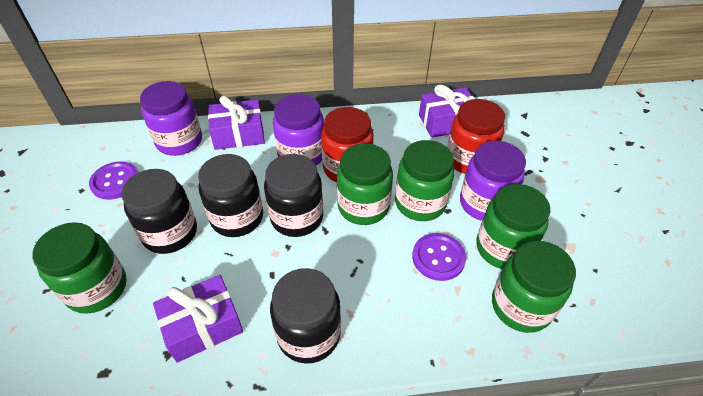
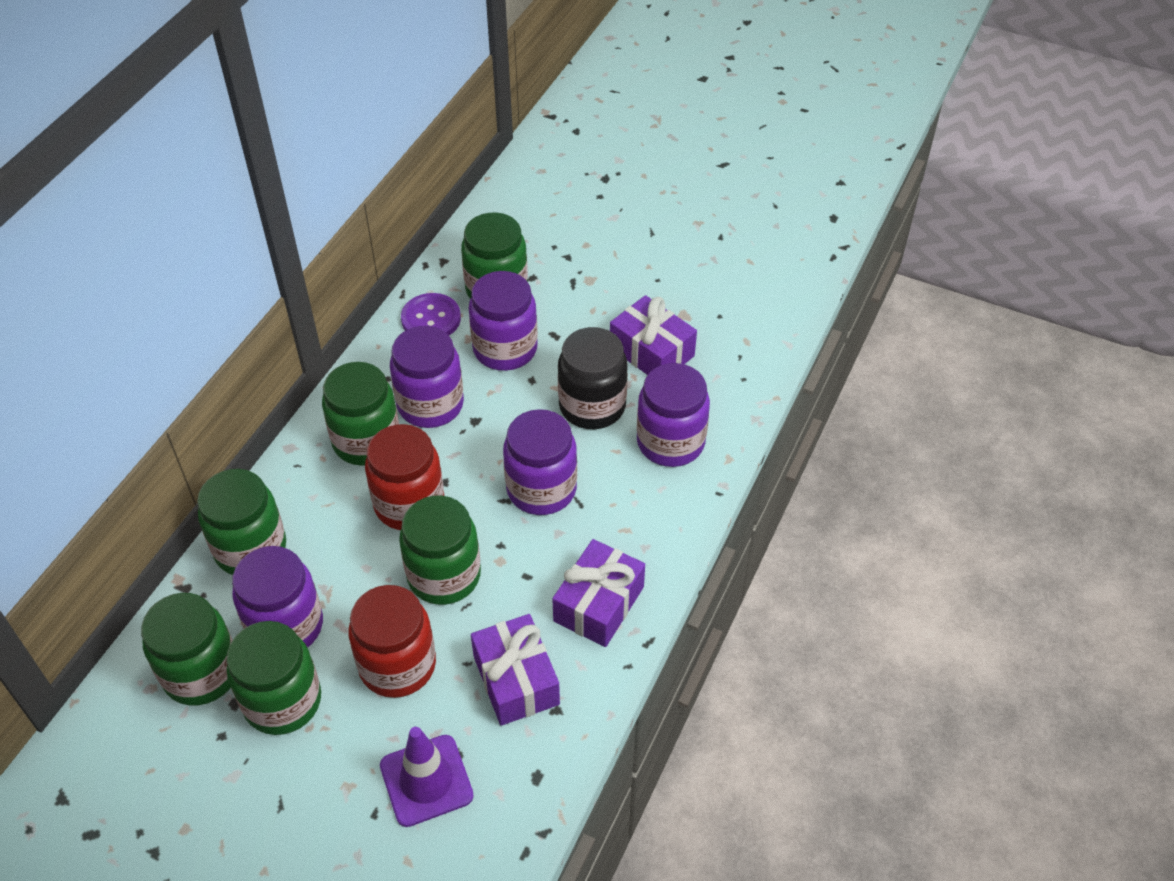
black jar: [121,169,197,254] [198,154,263,237] [264,154,323,237] [270,268,341,364] = 4 -> [558,327,628,429] = 1
green jar: [32,222,127,314] [337,143,393,225] [395,140,454,221] [476,184,550,269] [492,241,576,333] = 5 -> [141,593,232,706] [197,469,286,575] [226,621,321,735] [322,362,399,466] [399,496,481,605] [461,212,528,299] = 6
purple button: [89,161,139,200] [412,233,466,281] = 2 -> [401,293,461,335] = 1
purple jar: [140,81,202,156] [273,94,324,165] [460,141,526,221] = 3 -> [232,546,323,648] [390,326,464,428] [469,271,538,371] [503,409,577,515] [637,363,710,467] = 5
purple traffic cone: none = 0 -> [380,727,474,827] = 1

